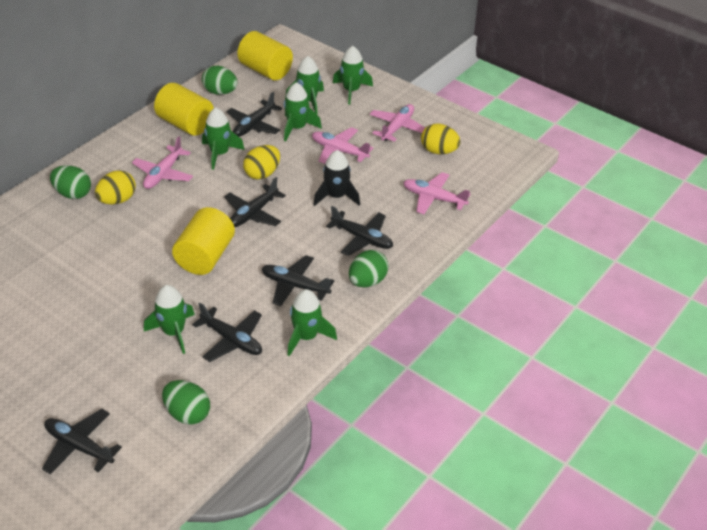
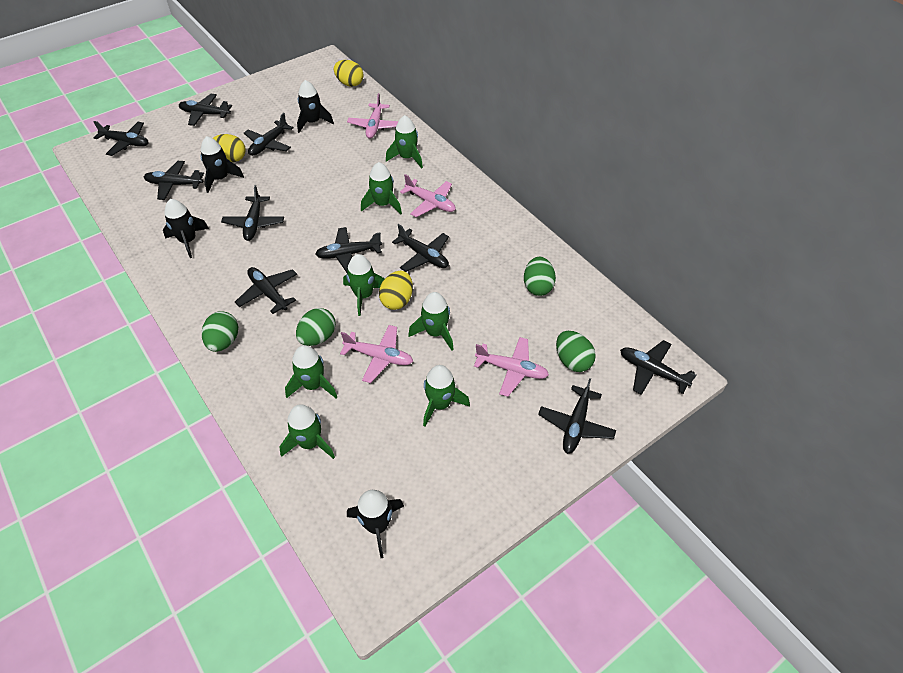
black plane: [42,409,122,474] [192,303,262,362] [224,177,286,227] [226,92,282,137] [262,255,334,306] [326,206,393,256] = 6 -> [93,121,149,156] [144,161,204,200] [178,94,232,126] [221,185,284,241] [235,267,297,314] [244,113,294,156] [315,227,382,273] [392,224,449,272] [538,378,616,454] [620,340,697,395] = 10
black rocket: [313,150,360,206] = 1 -> [163,199,209,258] [201,136,244,193] [297,80,334,133] [347,490,404,558] = 4
green rocket: [144,285,195,354] [202,108,245,170] [284,82,322,141] [285,56,324,114] [288,289,337,356] [333,46,373,105] = 6 -> [279,404,335,459] [285,345,337,398] [343,254,385,316] [361,162,402,215] [386,115,423,169] [408,292,454,350] [423,365,470,427] = 7
yellow cylinder: [154,83,214,136] [172,207,235,275] [237,31,293,80] = 3 -> none = 0

